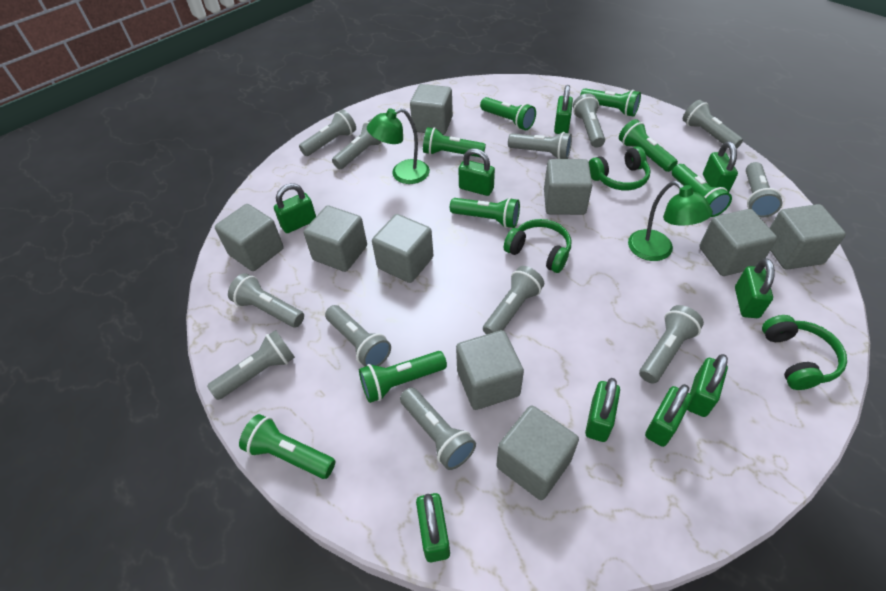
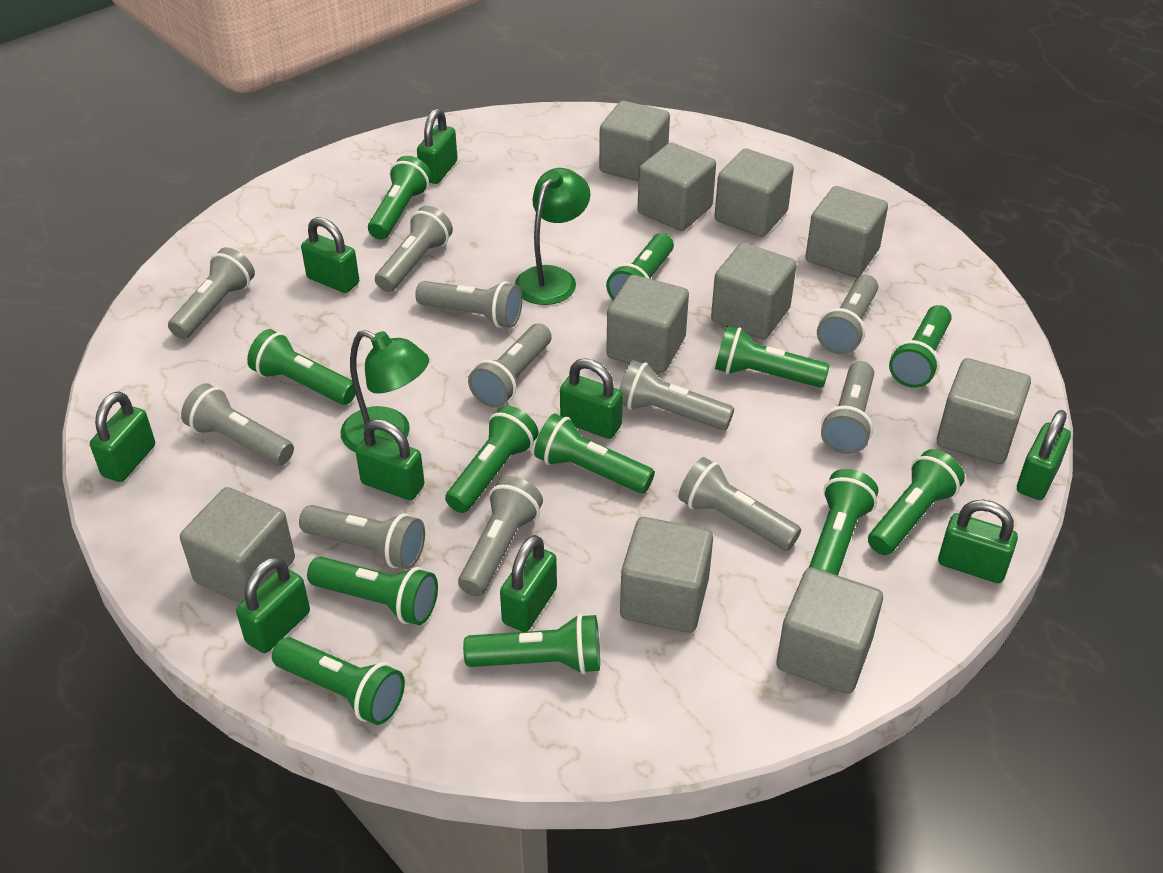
green flashlight: [239,414,335,479] [359,351,447,403] [423,127,486,157] [450,197,520,228] [480,97,536,130] [580,88,641,117] [619,119,678,172] [672,164,732,217] = 8 -> [247,329,356,405] [272,637,405,725] [307,557,438,625] [368,156,431,240] [445,405,539,513] [463,614,600,674] [534,413,655,493] [606,233,674,300] [715,326,830,388] [809,469,878,575] [868,449,965,555] [889,305,952,388] = 12
green headphones: [504,219,571,273] [589,146,651,190] [762,315,847,390] = 3 -> none = 0
grey cube: [215,204,284,271] [304,205,367,272] [372,214,433,283] [410,84,453,135] [456,330,524,410] [496,406,579,500] [544,159,592,215] [699,209,777,276] [770,204,846,270] = 9 -> [180,487,295,603] [599,101,670,181] [606,275,689,373] [620,517,713,633] [637,143,716,231] [711,243,797,339] [714,149,794,237] [776,567,883,694] [805,186,888,277] [937,358,1031,464] = 10
grey flashlight: [207,330,295,400] [228,273,304,327] [299,109,356,156] [325,305,391,367] [332,119,383,169] [400,388,476,470] [483,266,544,334] [508,132,572,159] [573,93,605,148] [639,305,704,384] [683,100,743,149] [746,162,782,218] = 12 -> [168,247,255,339] [181,383,294,465] [299,505,425,569] [375,206,453,292] [415,281,522,328] [458,476,543,596] [468,324,552,408] [619,360,734,430] [678,457,801,551] [817,275,878,355] [821,361,874,454] = 11

